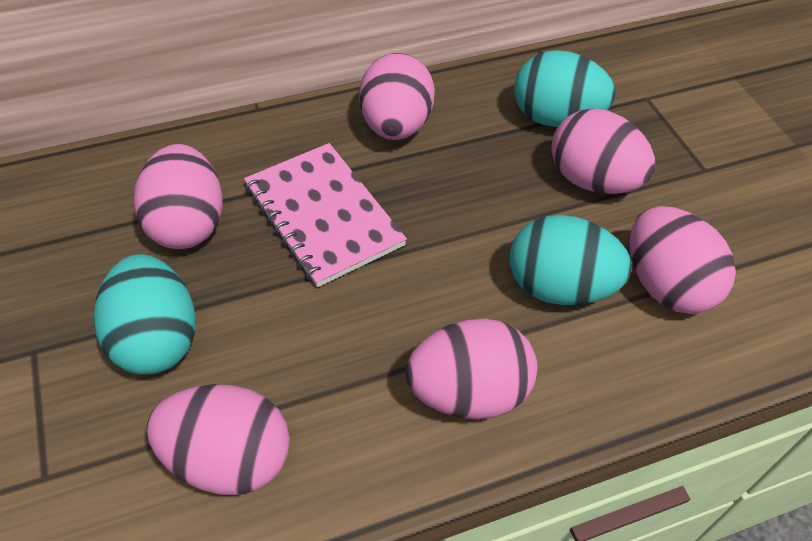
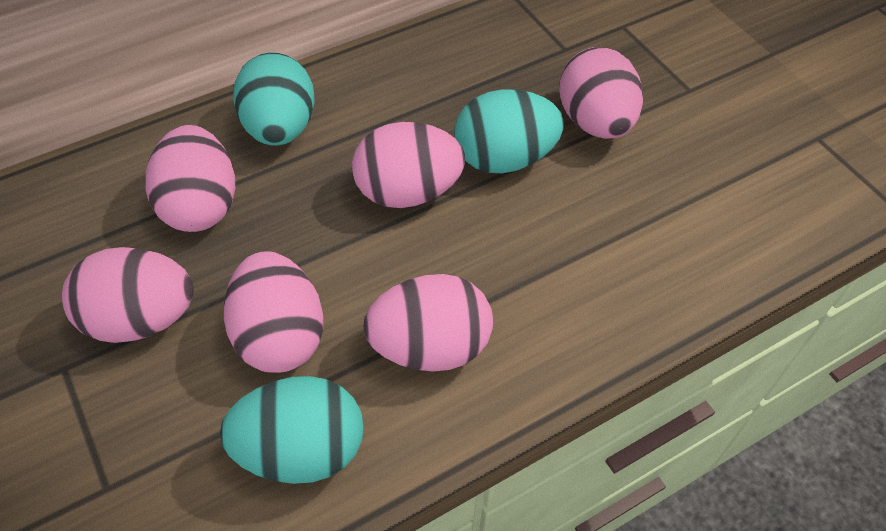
pink notebook: [244,143,407,287] = 1 -> none = 0

